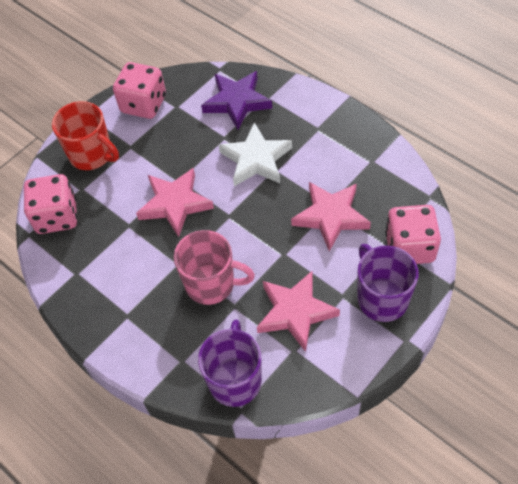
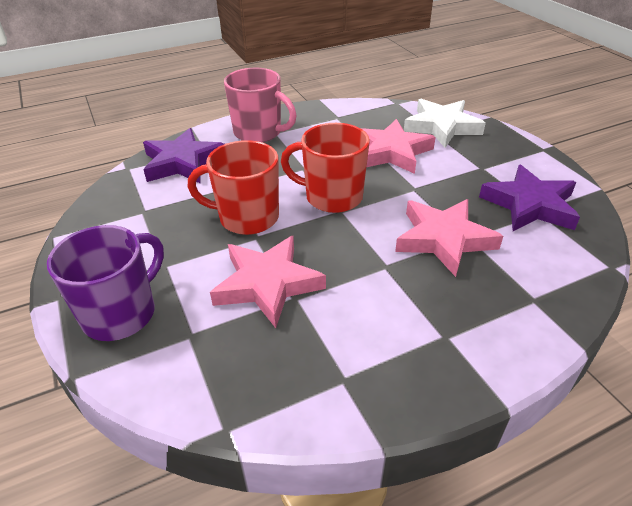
pink dice: [24,174,77,234] [113,62,166,119] [385,205,441,264] = 3 -> none = 0
purple mug: [198,319,262,407] [358,244,419,322] = 2 -> [47,225,164,341] = 1
purple star: [201,71,272,130] = 1 -> [143,128,224,183] [479,165,580,231] = 2
red mug: [52,101,119,170] = 1 -> [188,140,279,235] [281,123,370,213] = 2

